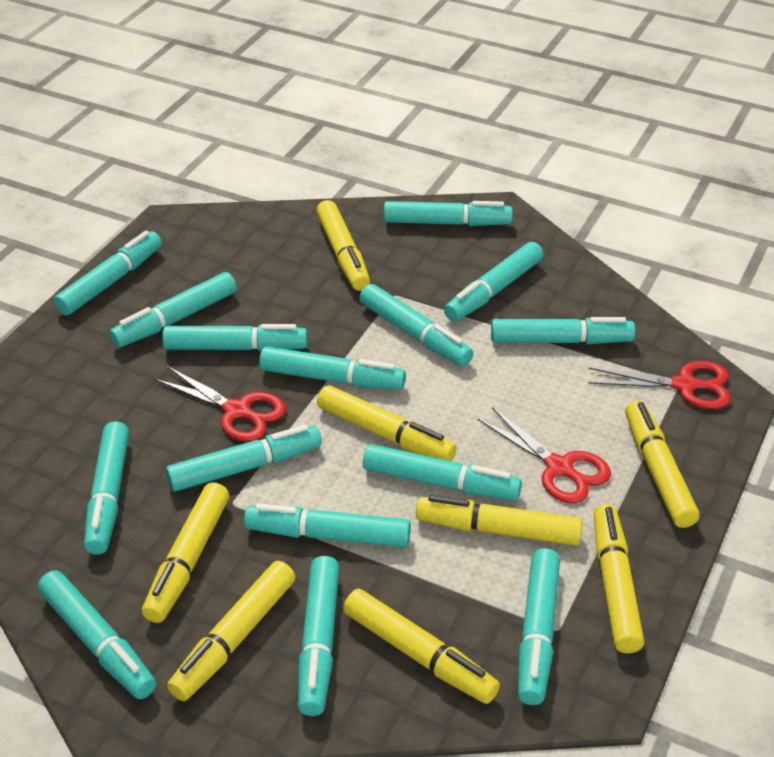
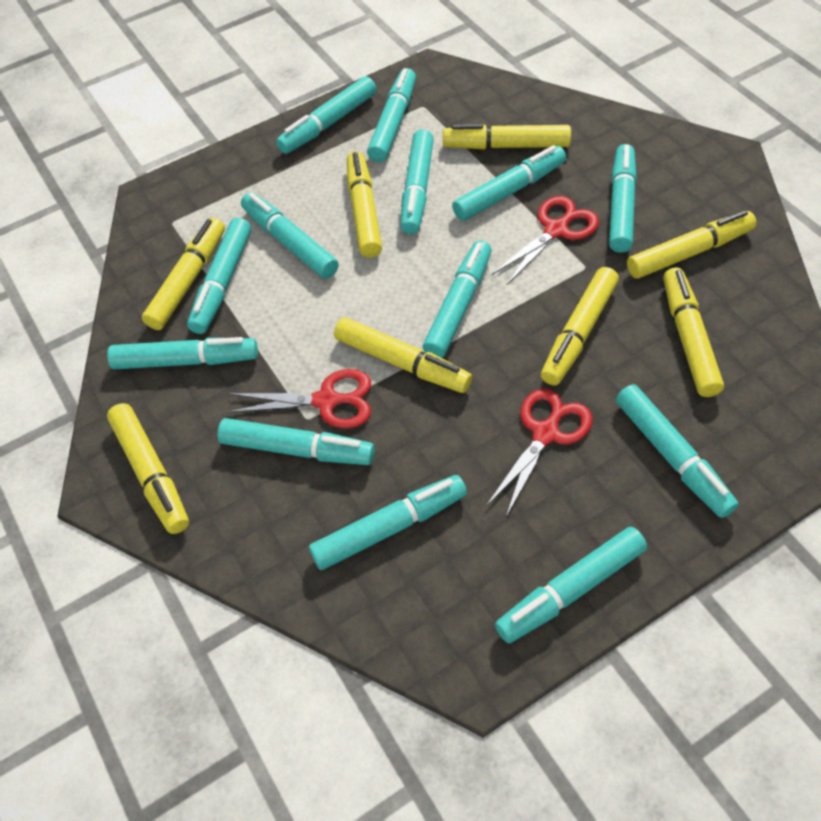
turquoise marker: [38,570,156,699] [54,230,162,315] [84,421,129,555] [109,272,237,347] [162,324,308,352] [166,424,322,492] [244,503,411,547] [259,346,406,390] [298,556,339,716] [359,284,473,366] [363,444,522,501] [384,201,513,226] [444,242,543,322] [491,317,635,344] [518,548,560,705] = 15 -> [107,337,258,369] [187,218,251,334] [217,418,375,465] [241,193,339,279] [276,76,376,154] [309,475,467,570] [367,68,416,162] [400,129,434,235] [423,241,492,358] [452,145,566,221] [495,527,647,644] [609,144,637,253] [616,384,739,518] = 13

